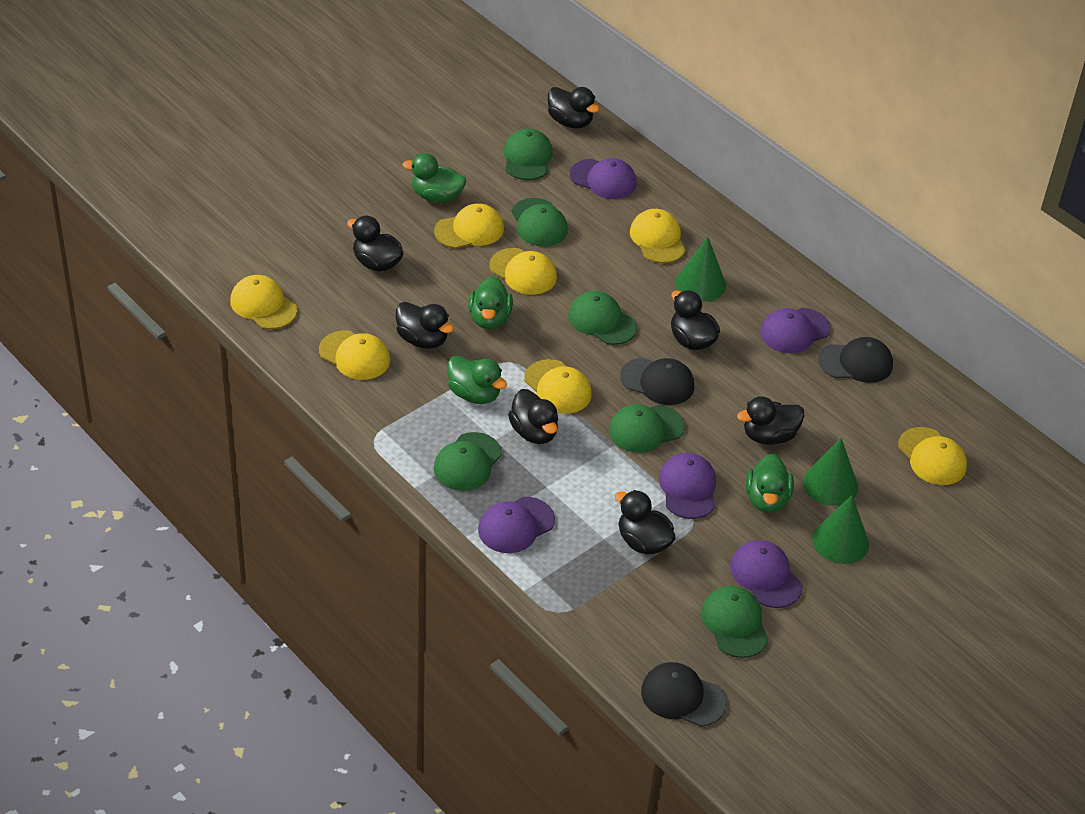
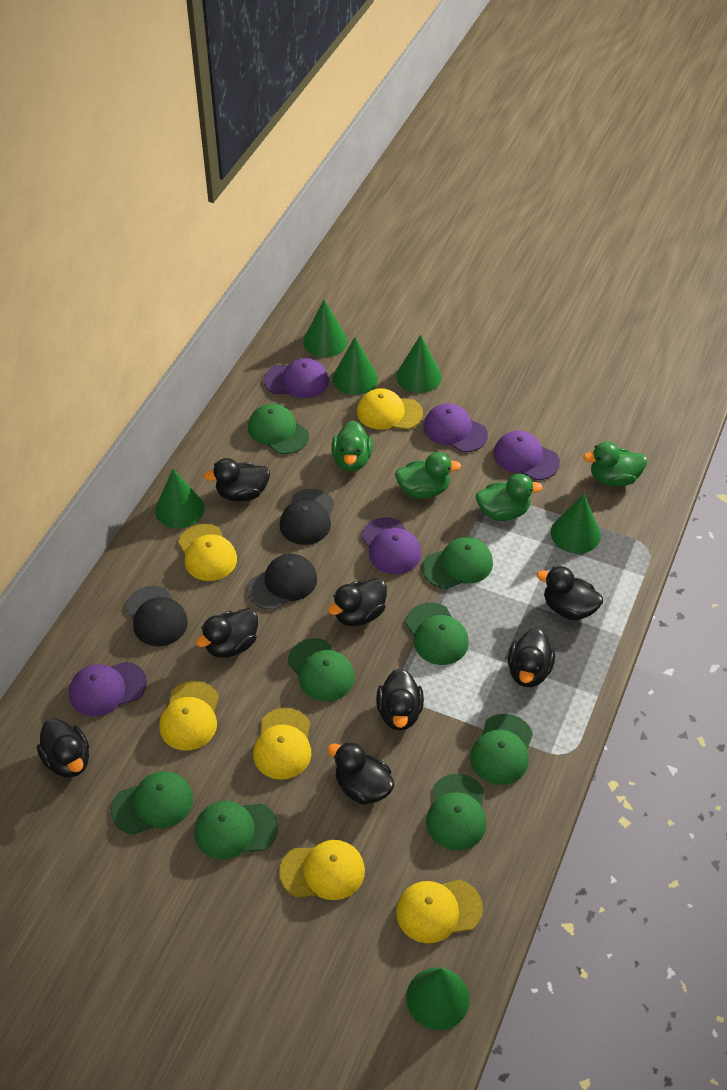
black duck: [347,216,404,272] [396,302,454,349] [508,389,558,444] [548,87,600,129] [615,490,676,554] [671,290,720,350] [737,396,804,445] = 7 -> [37,718,89,777] [196,608,258,658] [204,458,270,502] [327,742,395,805] [328,578,387,626] [376,668,424,731] [508,628,555,687] [537,566,603,620] = 8
green cap: [434,432,502,491] [504,129,553,180] [511,198,568,246] [568,291,637,345] [609,404,685,453] [701,586,769,658] = 6 -> [111,771,193,835] [194,801,278,859] [248,404,309,454] [288,638,355,701] [405,603,469,665] [422,537,493,589] [426,774,487,850] [470,714,533,785] = 8
green cone: [676,237,726,302] [803,438,858,506] [812,495,869,564] = 3 -> [155,469,205,529] [303,300,348,357] [333,337,378,395] [396,335,442,393] [406,967,470,1030] [551,493,601,554] = 6
yellow cap: [230,275,297,329] [319,330,390,380] [434,203,504,249] [489,248,557,295] [524,359,592,414] [630,209,686,263] [898,427,967,485] = 7 -> [159,681,219,750] [178,524,237,581] [253,708,311,780] [279,840,365,900] [357,388,423,430] [396,880,483,943] = 6

